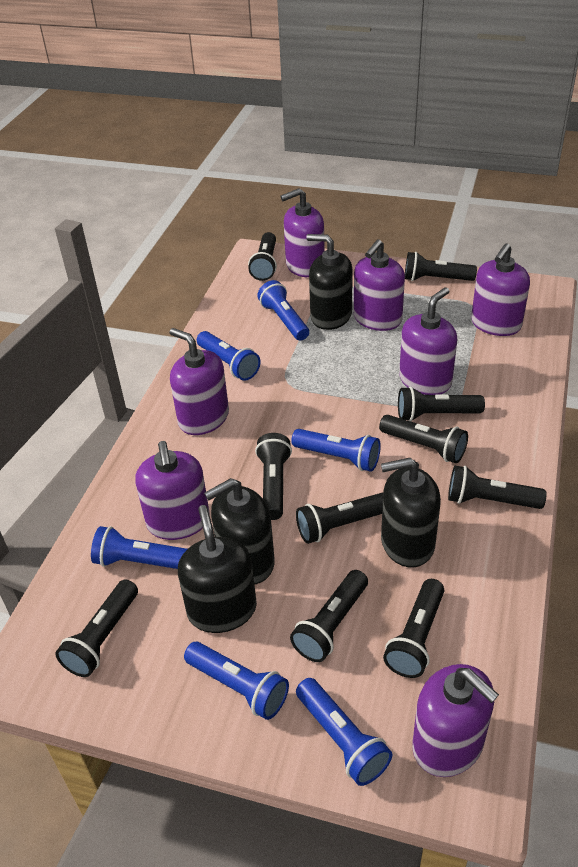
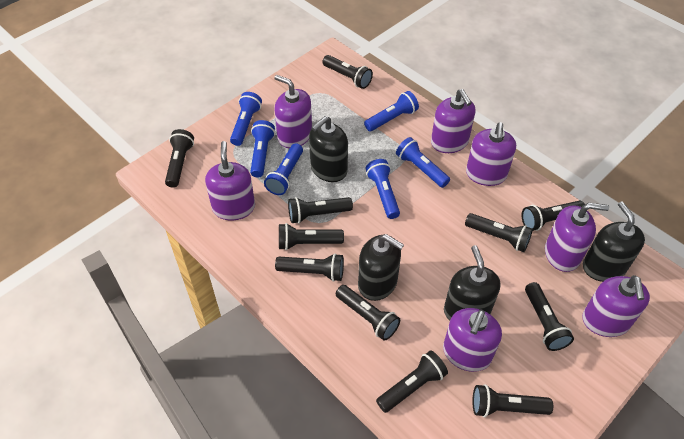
black flashlight: [55,579,138,677] [248,232,277,281] [255,433,292,520] [290,570,368,662] [296,493,383,544] [379,415,468,463] [383,579,444,678] [398,386,485,421] [405,252,477,281] [448,466,547,509] = 10 -> [165,129,194,188] [275,253,344,282] [279,223,344,250] [288,197,353,224] [322,55,373,89] [336,285,400,341] [376,350,448,413] [465,213,533,252] [472,384,553,417] [522,201,585,231] [525,282,574,351] = 11

